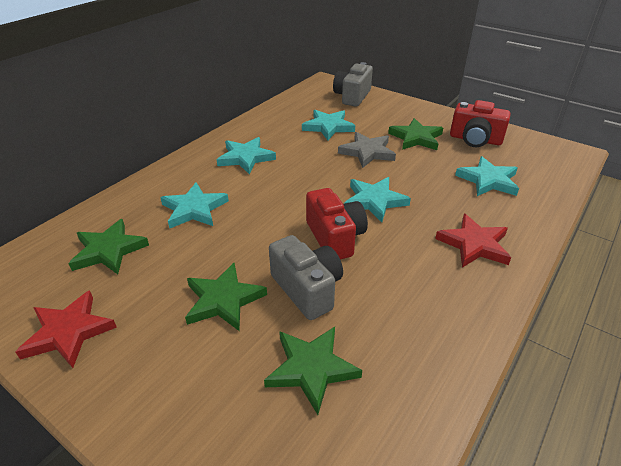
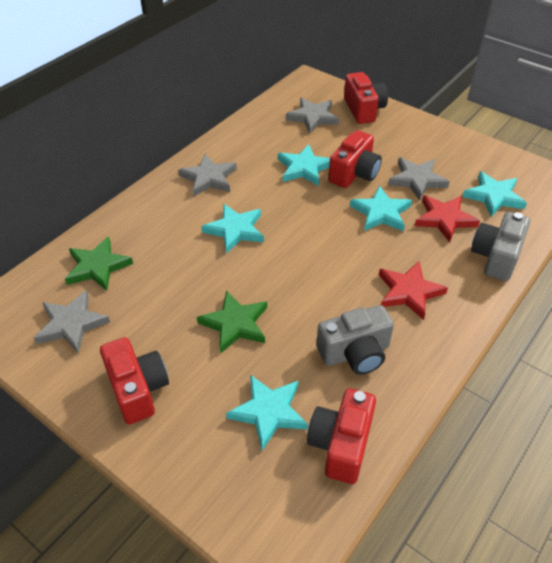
green star: [68,219,149,274] [185,262,267,331] [264,327,362,415] [388,118,443,150] = 4 -> [65,236,133,291] [197,290,267,354] = 2
grey star: [338,132,396,168] = 1 -> [34,290,110,353] [178,154,237,197] [286,97,339,134] [388,158,450,201] = 4
red camera: [306,188,368,260] [450,100,511,147] = 2 -> [100,337,169,424] [307,388,376,484] [328,130,382,188] [344,72,388,124] = 4

